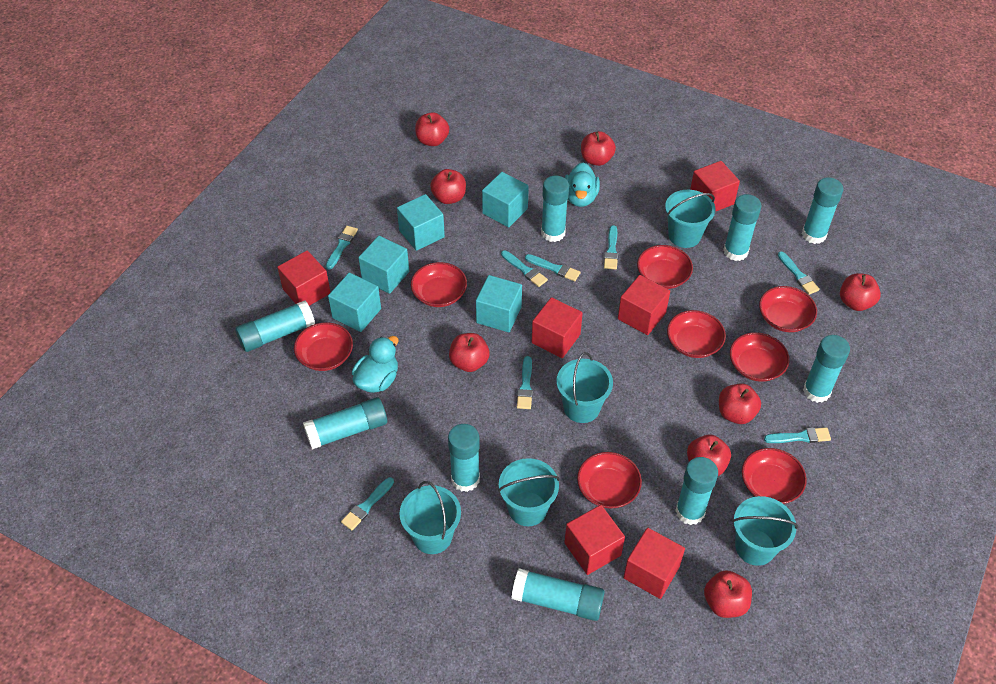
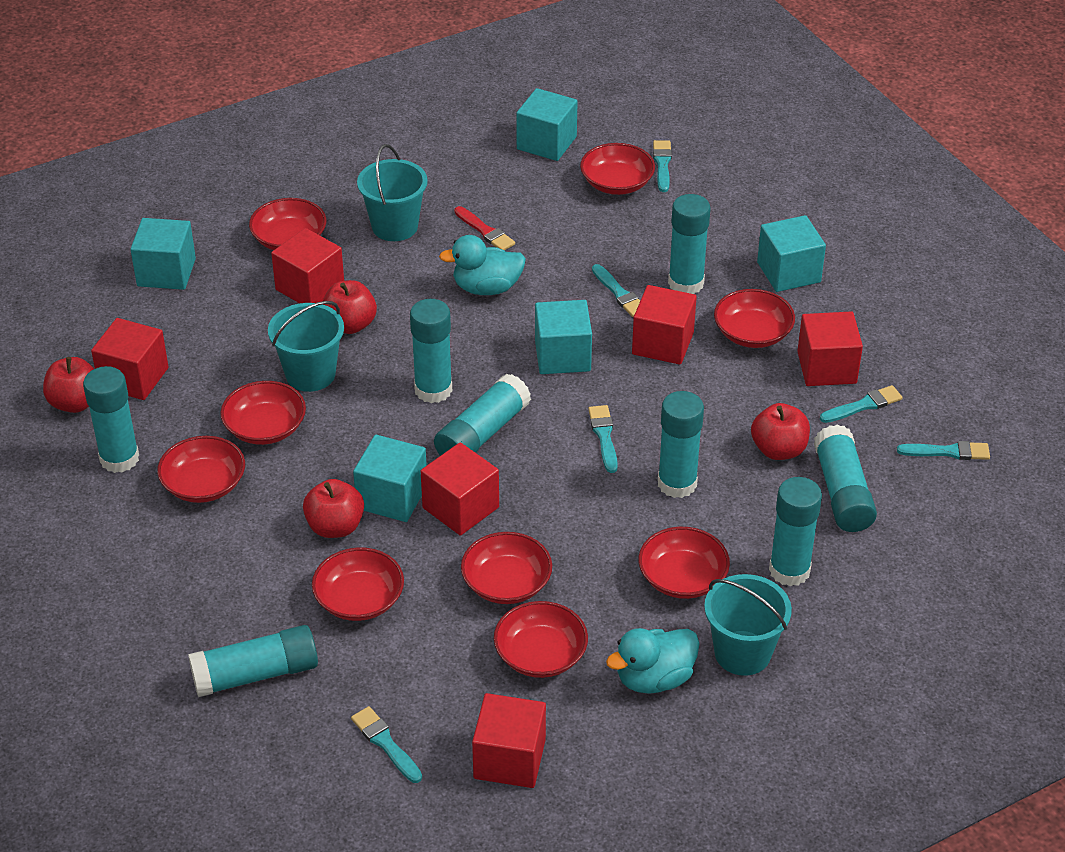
red apple: [415,112,449,146] [430,169,466,204] [449,333,490,372] [581,131,616,166] [687,435,731,476] [704,570,752,618] [719,383,761,424] [840,273,881,311] = 8 -> [43,357,94,413] [303,479,364,538] [323,280,377,334] [751,403,810,460] = 4
red bowl: [294,322,353,371] [411,262,467,307] [577,452,642,509] [637,245,693,289] [667,310,726,358] [730,332,790,382] [742,448,807,504] [759,286,817,332] = 8 -> [157,436,245,503] [220,381,306,445] [249,198,326,250] [312,548,404,621] [461,532,552,604] [494,601,588,678] [580,143,655,195] [638,527,730,599] [714,289,795,348] = 9
red brush: none = 0 -> [454,206,515,250] = 1
turquoise brush: [326,226,358,270] [341,477,394,530] [501,250,548,287] [517,356,533,409] [525,254,581,281] [604,225,618,270] [764,427,831,443] [778,251,820,295] = 8 -> [351,706,422,783] [588,405,618,473] [592,264,640,317] [653,140,672,192] [820,385,903,423] [897,441,990,460] = 6
turquoise bucket: [399,481,461,554] [498,458,559,526] [557,352,613,423] [665,190,715,248] [732,496,798,566] = 5 -> [268,301,344,392] [357,144,428,241] [704,574,792,676] = 3
turquoise glue stick: [235,300,315,352] [303,397,387,450] [448,424,480,492] [512,568,605,621] [541,176,569,242] [675,457,718,525] [723,194,762,261] [802,177,843,244] [803,335,850,403] = 9 -> [83,366,139,473] [188,625,318,697] [410,299,452,403] [434,374,531,456] [658,391,704,498] [668,194,711,294] [769,477,822,586] [814,424,877,532] = 8

